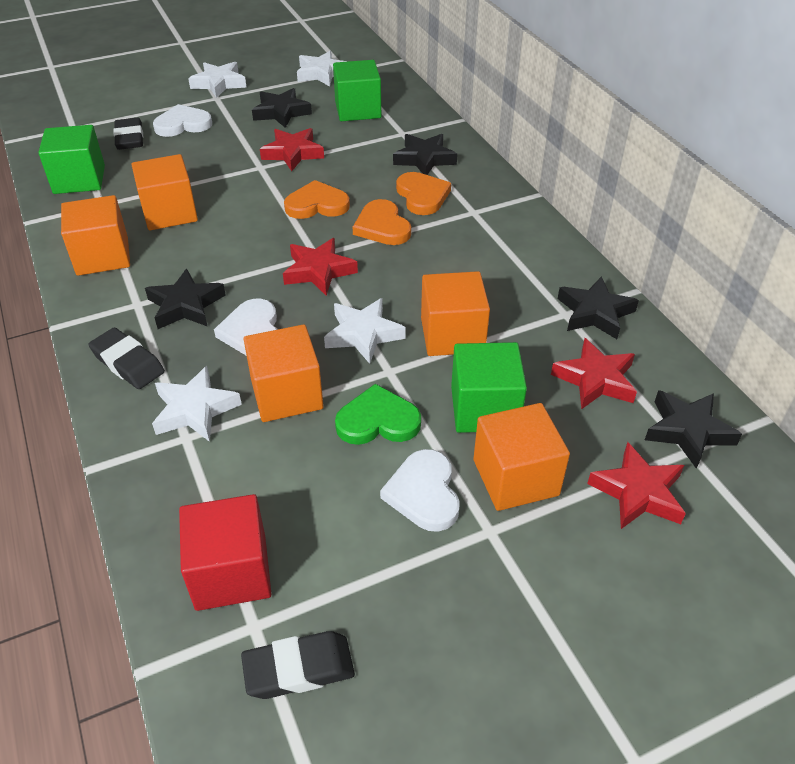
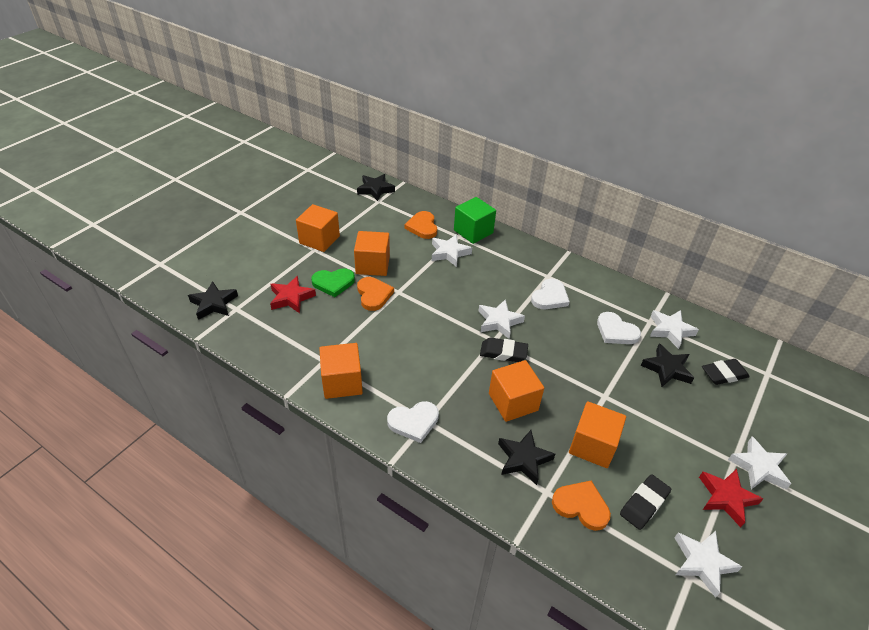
black star: [145,269,226,329] [252,88,312,128] [393,134,457,175] [558,276,639,339] [645,390,742,469] = 5 -> [188,281,238,320] [357,174,395,201] [498,430,555,485] [641,344,694,387] = 4
green cube: [38,125,105,194] [333,60,381,121] [451,342,527,433] = 3 -> [454,197,496,244] = 1
red cube: [179,494,272,611] = 1 -> none = 0
red star: [260,128,324,171] [283,238,358,296] [551,338,637,409] [587,442,686,529] = 4 -> [270,276,316,313] [699,469,763,527] = 2
white star: [152,366,242,442] [188,62,247,98] [297,51,347,87] [324,298,406,364] = 4 -> [432,234,472,267] [478,299,525,339] [650,310,699,349] [674,531,742,598] [728,436,791,489] = 5

